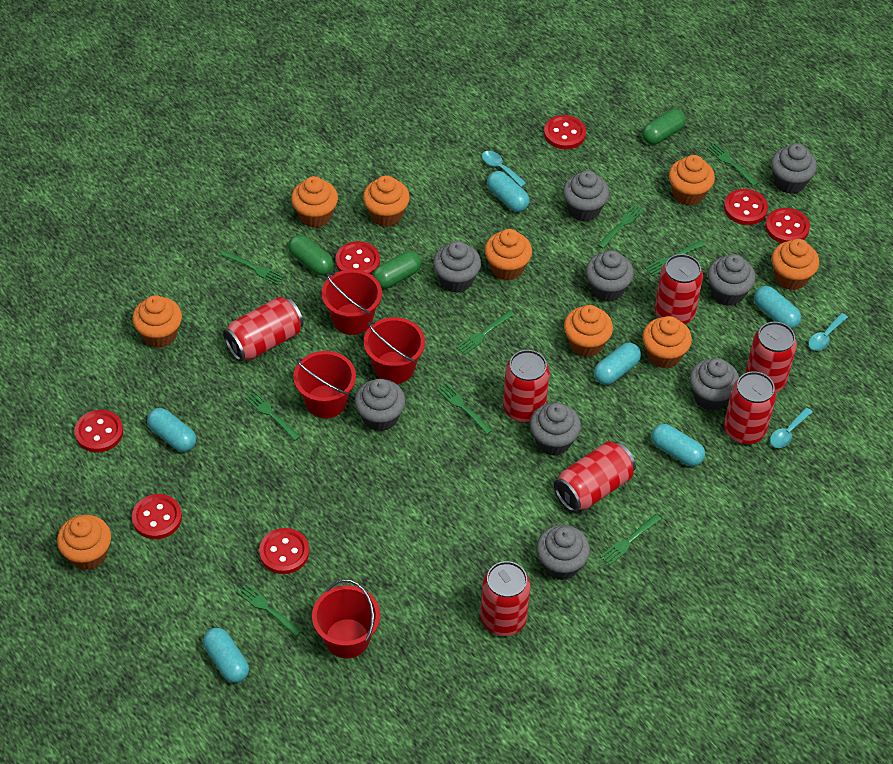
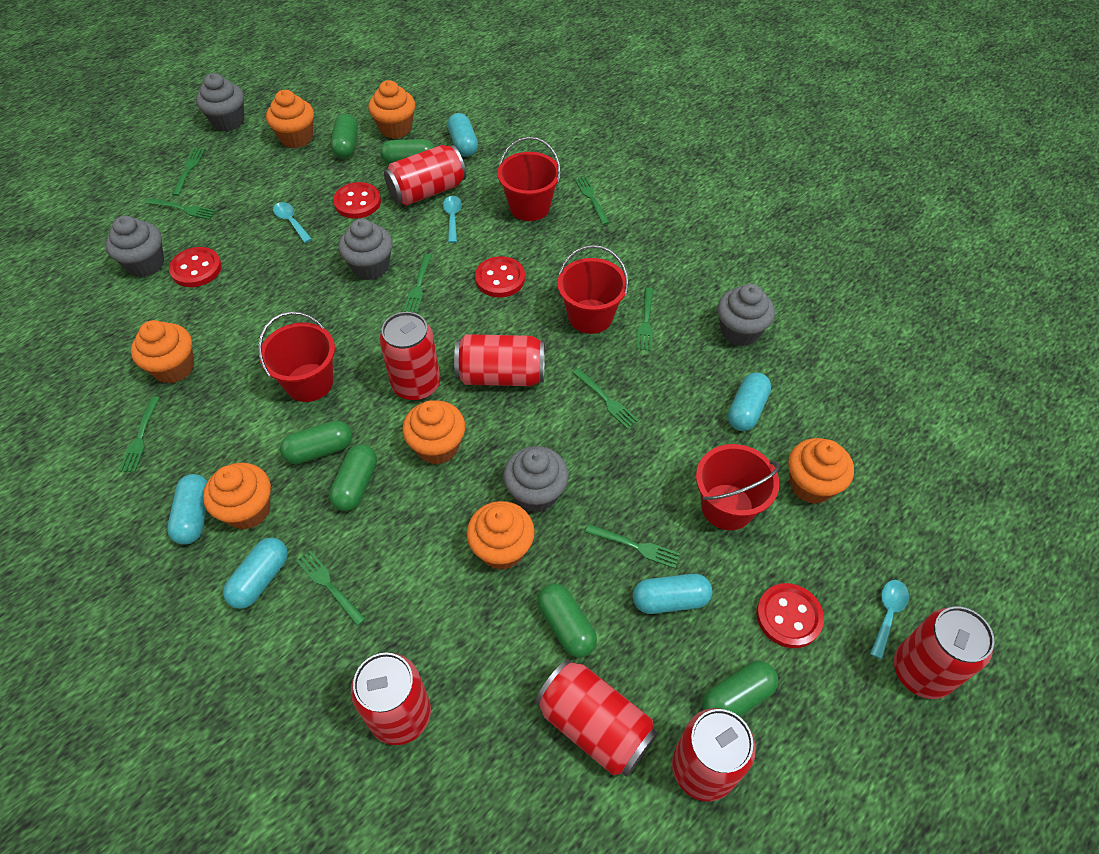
green capsule: [288,235,333,275] [372,251,422,289] [642,109,686,145] = 3 -> [280,420,352,464] [329,444,377,511] [331,114,358,158] [380,139,435,164] [537,584,597,658] [702,661,778,717] = 6
grey cupcake: [355,379,405,431] [433,241,481,293] [530,403,581,456] [536,525,590,580] [563,170,609,221] [586,250,634,302] [690,358,739,411] [708,254,756,306] [771,143,817,194] = 9 -> [105,216,164,277] [196,73,244,131] [339,219,393,280] [503,446,569,512] [718,284,775,346] = 5
orange cupcake: [57,515,111,570] [132,295,182,348] [291,176,338,228] [363,175,410,227] [484,229,532,280] [564,305,613,357] [642,316,692,368] [669,155,715,206] [772,239,819,290] = 9 -> [131,320,194,383] [203,463,271,530] [266,90,314,148] [368,80,415,139] [402,400,465,464] [466,501,535,570] [788,438,854,504] = 7
red button: [74,410,123,452] [132,494,182,539] [259,528,309,574] [335,241,380,275] [544,115,586,149] [724,189,768,225] [765,208,810,243] = 7 -> [169,247,222,287] [333,182,381,219] [475,256,525,298] [756,583,824,648] = 4
turquoise capsule: [147,408,196,452] [203,628,249,683] [487,171,529,212] [594,343,641,385] [651,424,705,466] [754,286,801,329] = 6 -> [167,474,208,545] [223,538,288,609] [447,113,478,157] [633,574,712,614] [728,373,771,431] = 5

